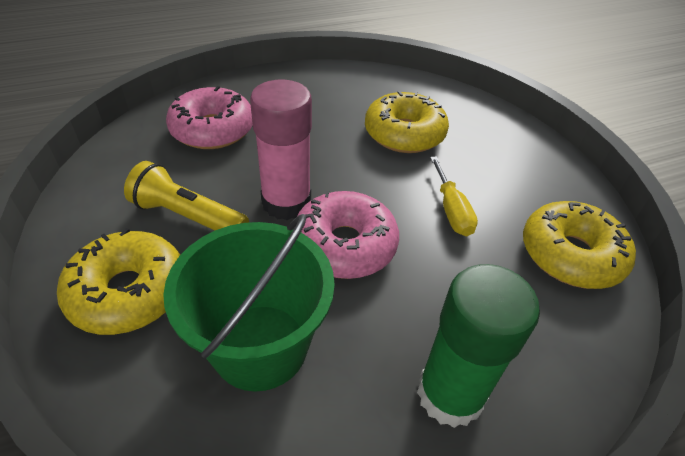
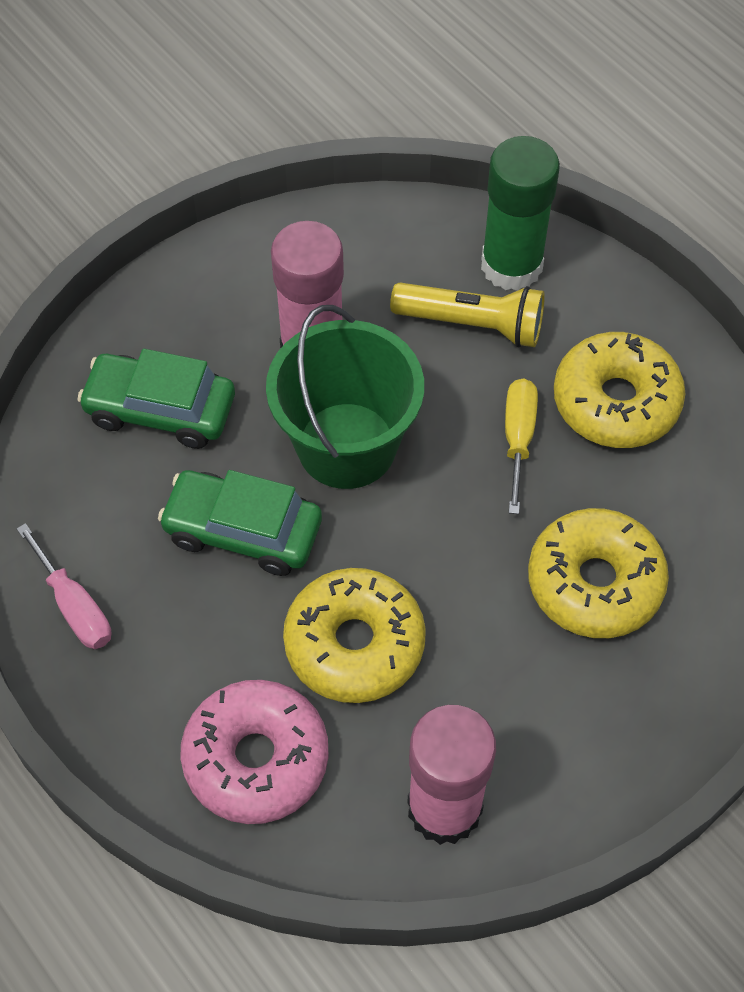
green car: none = 0 -> [77,349,235,449] [158,470,322,576] = 2
pink donut: [166,86,253,149] [297,191,399,279] = 2 -> [180,680,329,824] = 1
pink glue stick: [250,80,312,220] = 1 -> [271,221,344,349] [407,705,496,845] = 2
pink screwdriver: none = 0 -> [17,523,111,649] = 1

